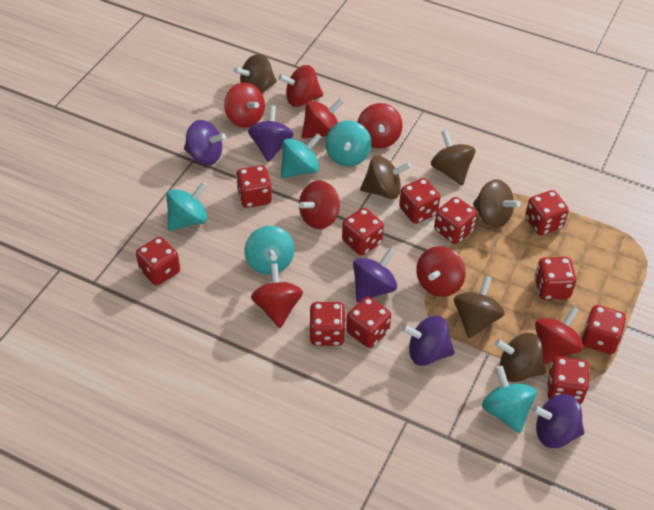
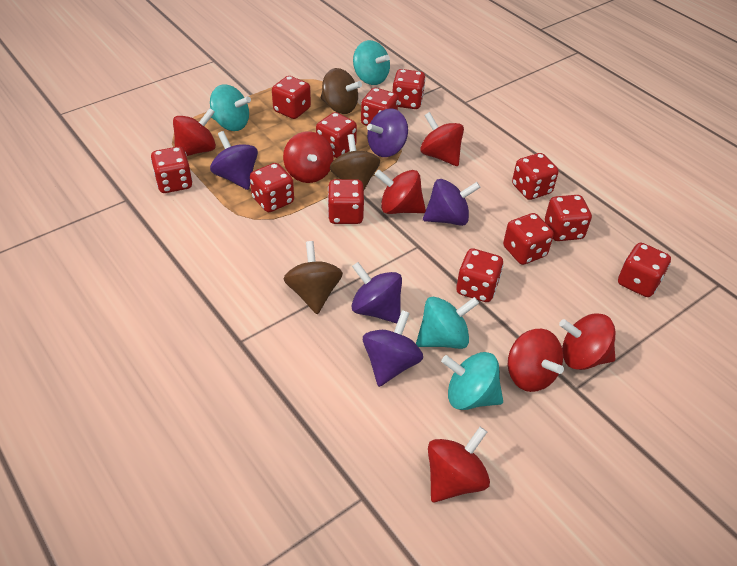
brown spinning top: [234,54,277,93] [360,156,411,199] [431,130,475,186] [454,276,505,338] [473,179,521,228] [495,333,546,382] = 6 -> [284,241,343,314] [321,68,362,114] [330,134,380,190] = 3
red dice: [136,237,180,286] [236,165,272,208] [309,302,346,346] [342,208,384,255] [346,297,391,348] [399,178,440,224] [434,197,477,244] [525,190,569,235] [535,257,576,300] [547,356,590,404] [582,305,626,354] = 11 -> [151,147,193,193] [250,163,294,212] [272,76,311,119] [316,112,357,158] [328,179,364,224] [361,88,399,126] [392,69,426,109] [456,249,504,302] [503,213,554,265] [512,153,559,200] [545,195,592,241] [618,243,671,297] = 12
red spinning top: [224,82,265,128] [251,263,303,328] [278,65,323,107] [299,181,340,229] [302,98,344,139] [358,103,403,149] [416,246,466,297] [535,306,584,364] = 8 -> [173,108,216,156] [283,131,334,183] [374,169,426,214] [420,112,464,166] [428,427,490,502] [508,329,564,392] [559,313,615,370] = 7
turquoise spinning top: [166,182,208,231] [244,226,295,275] [281,133,321,178] [325,120,372,166] [482,366,537,433] = 5 -> [210,84,251,131] [353,40,390,85] [416,297,479,349] [441,352,503,410] = 4

